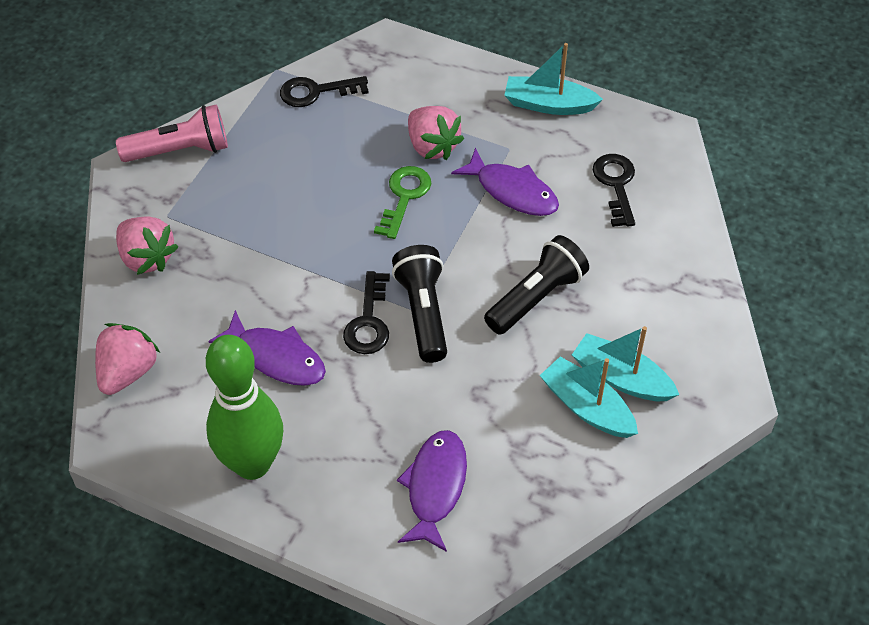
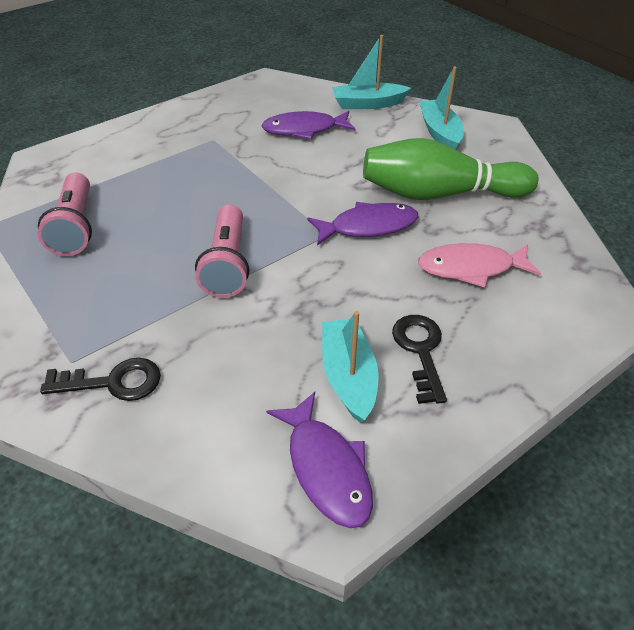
black flashlight: [392,245,447,363] [484,235,589,335] = 2 -> none = 0
black key: [280,76,369,107] [343,271,390,354] [593,154,635,227] = 3 -> [40,358,161,401] [392,315,447,404] = 2
green key: [374,166,431,239] = 1 -> none = 0
pink fish: none = 0 -> [418,243,541,288] = 1
pink flashlight: [116,104,228,162] = 1 -> [38,173,92,256] [195,205,249,298] = 2
pink strawberry: [95,323,160,395] [116,216,178,275] [408,106,464,160] = 3 -> none = 0

